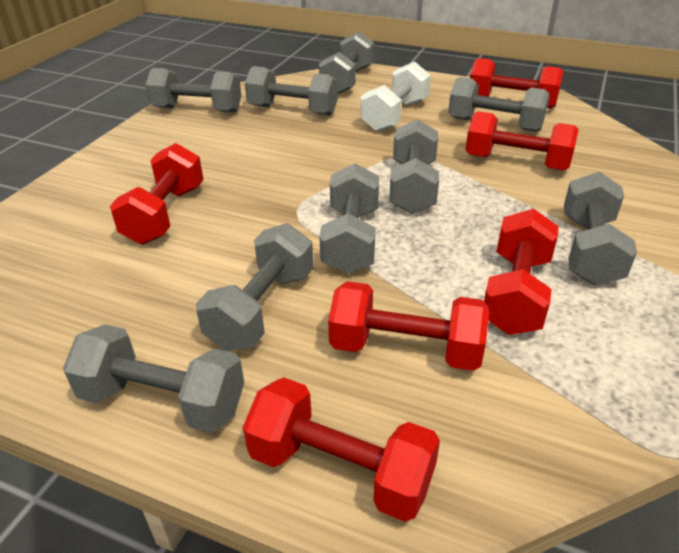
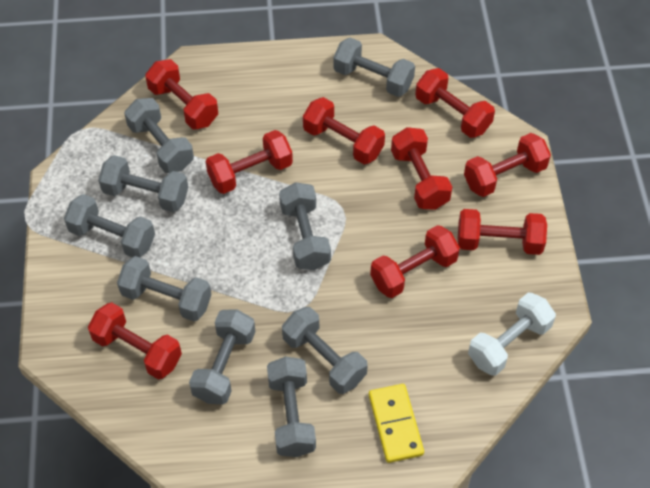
red dumbbell: [110,143,204,245] [243,377,440,522] [328,281,489,371] [466,111,579,171] [470,58,563,108] [484,209,559,335] = 6 -> [88,302,182,379] [145,59,218,130] [206,130,293,194] [303,97,385,164] [370,225,460,298] [391,127,452,210] [415,68,495,138] [458,209,547,255] [464,133,551,197] = 9
yellow domino: none = 0 -> [369,384,424,463] = 1

